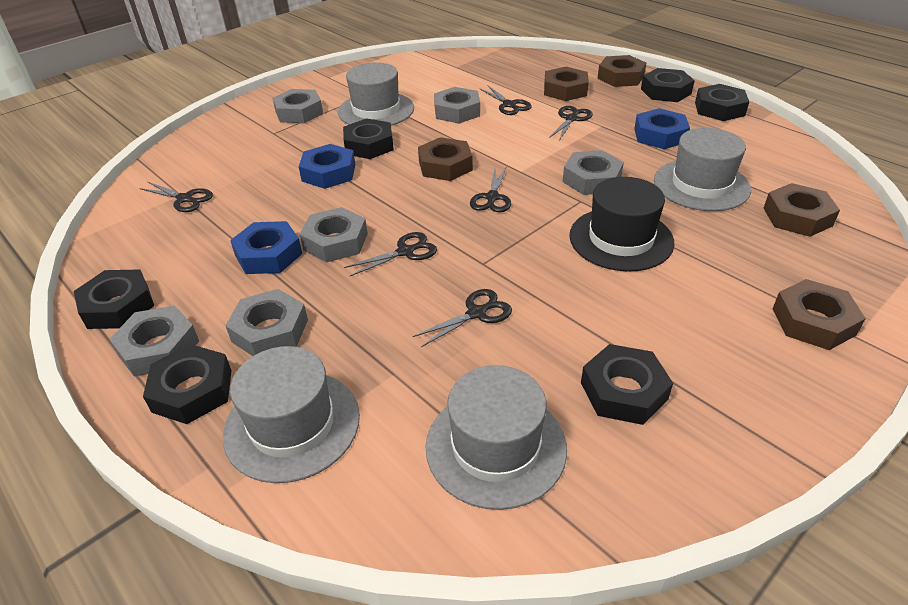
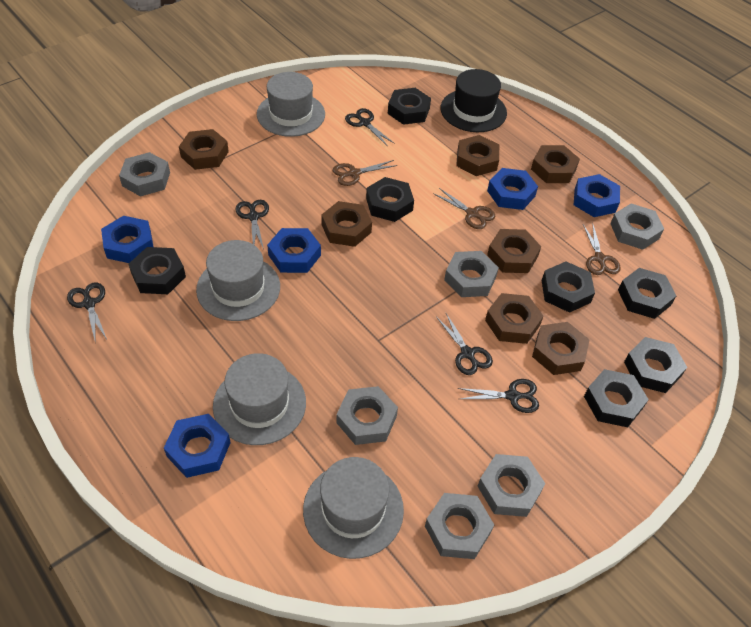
black nut: [74,269,154,329] [143,344,232,424] [343,118,394,159] [581,344,673,425] [641,68,695,102] [695,84,749,121] = 6 -> [128,247,186,294] [366,177,414,222] [388,88,431,125] [542,261,595,313] [584,369,649,427] [618,268,676,319] [624,337,687,393] = 7
black scissors: [139,181,213,212] [344,232,437,276] [413,289,512,347] [470,167,511,212] [480,86,532,115] [549,106,593,141] = 6 -> [67,282,107,344] [236,200,269,250] [345,108,395,145] [436,313,493,375] [458,379,539,413] = 5
blue nut: [230,221,302,274] [299,144,355,189] [634,108,690,149] = 3 -> [101,216,154,263] [164,414,231,478] [267,228,321,273] [487,168,538,210] [574,174,620,217] = 5
brown nut: [418,137,473,181] [544,67,589,101] [597,55,646,87] [764,183,840,237] [772,279,866,350] = 5 -> [179,129,229,170] [321,201,372,247] [456,135,499,176] [485,293,544,344] [487,229,541,273] [531,145,580,183] [532,322,590,375] = 7
brown scissors: none = 0 -> [333,160,398,186] [433,188,495,229] [583,223,621,275] = 3

